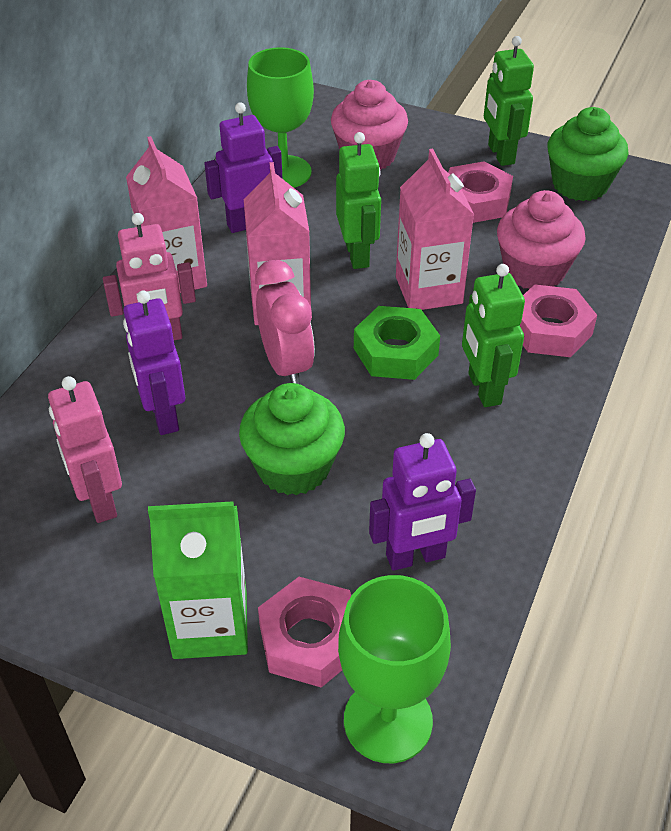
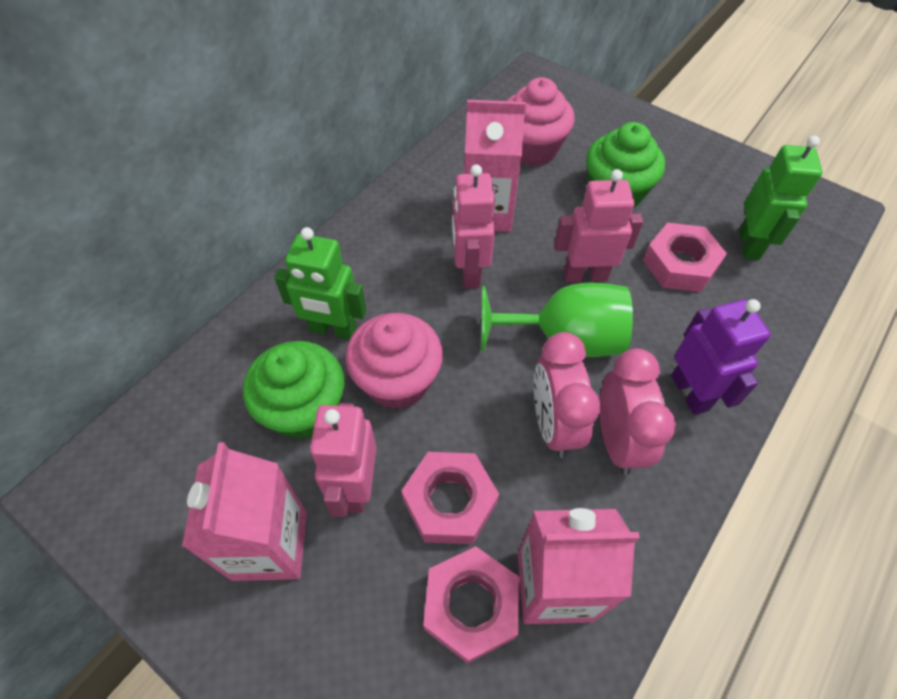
green carton: [148,501,248,659] = 1 -> none = 0
green goblet: [247,47,314,188] [338,575,451,763] = 2 -> [481,282,633,357] = 1
green nut: [354,306,440,380] = 1 -> none = 0
green robot: [336,132,381,269] [462,264,525,407] [484,36,534,166] = 3 -> [275,227,367,340] [739,136,823,260] = 2
pink clock: [255,260,315,384] = 1 -> [534,332,601,458] [600,348,676,475] = 2
pink robot: [48,376,122,523] [103,213,196,340] = 2 -> [310,403,377,517] [452,164,495,288] [554,169,643,283] = 3
purple robot: [123,291,185,435] [205,102,282,233] [369,433,476,571] = 3 -> [671,299,771,415] = 1

